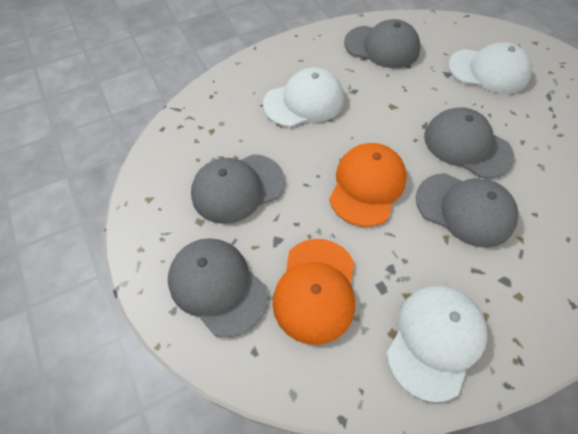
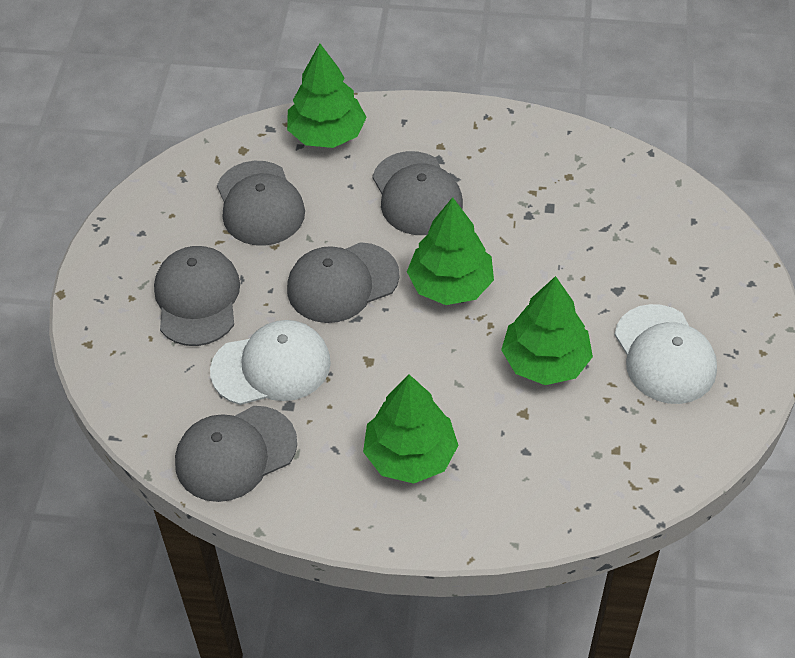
green tree: none = 0 -> [287,43,367,148] [363,374,459,484] [407,197,494,305] [501,276,593,385] = 4
orange cap: [272,239,355,345] [329,143,407,227] = 2 -> none = 0
white cap: [263,67,344,127] [386,286,487,402] [448,42,532,94] = 3 -> [210,320,331,405] [614,304,717,404] = 2

